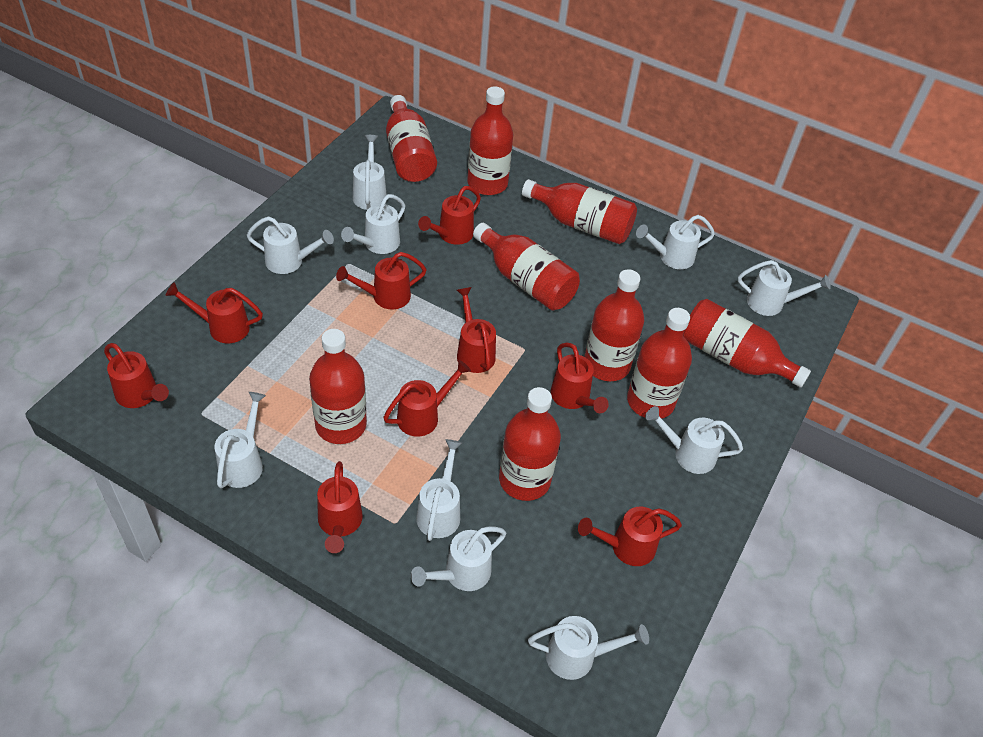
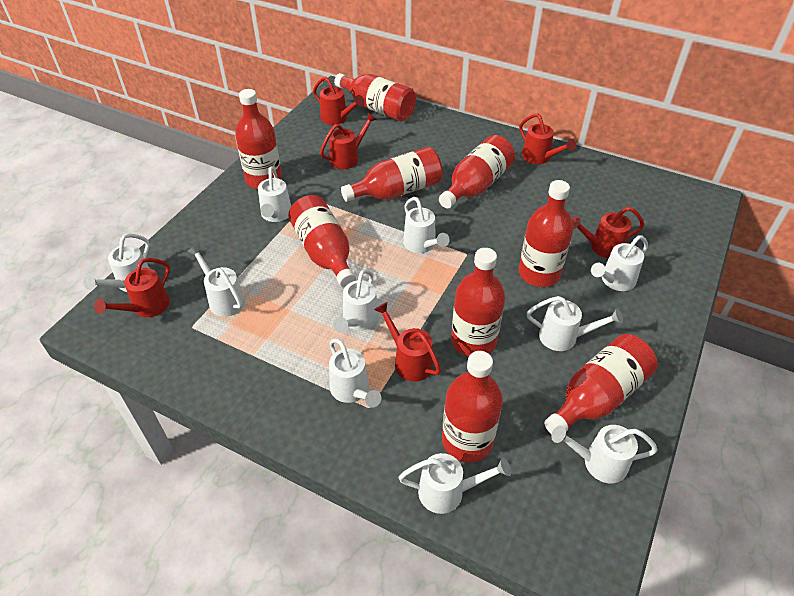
red watering can: [104,343,169,408] [166,282,263,344] [317,461,363,553] [336,252,427,309] [383,360,471,437] [418,186,481,245] [457,287,496,373] [551,343,609,413] [578,507,682,566] = 9 -> [94,258,170,317] [313,77,364,125] [320,113,377,169] [374,302,441,382] [519,114,576,164] [571,206,644,258] = 6

